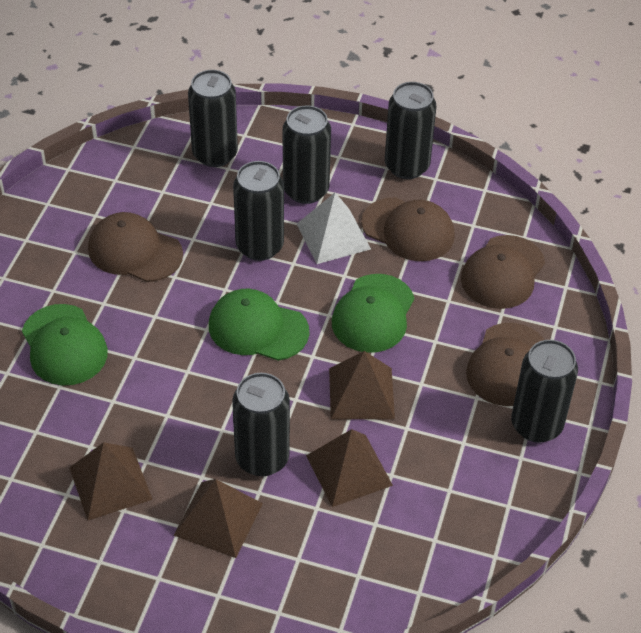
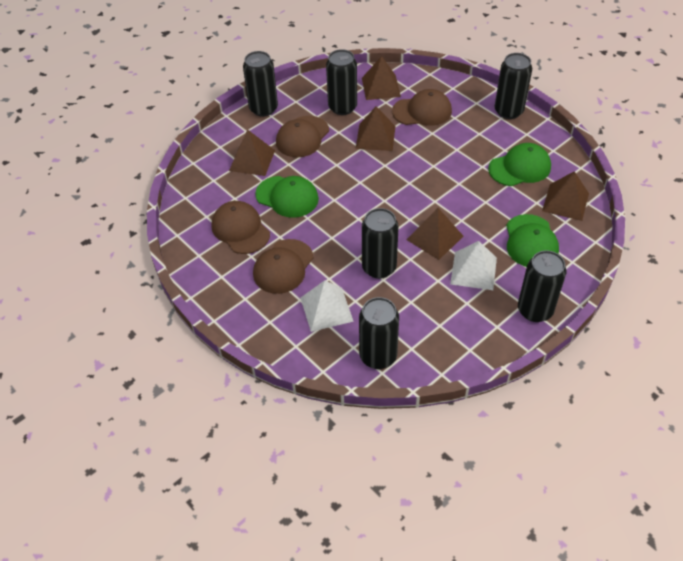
brown pyramid: [69,442,153,520] [173,479,263,558] [306,429,393,507] [329,351,395,419] = 4 -> [229,130,275,176] [356,106,396,151] [362,56,401,100] [406,208,463,260] [542,171,589,221] = 5
white pyramid: [297,193,371,264] = 1 -> [301,280,354,332] [450,241,497,290] = 2

